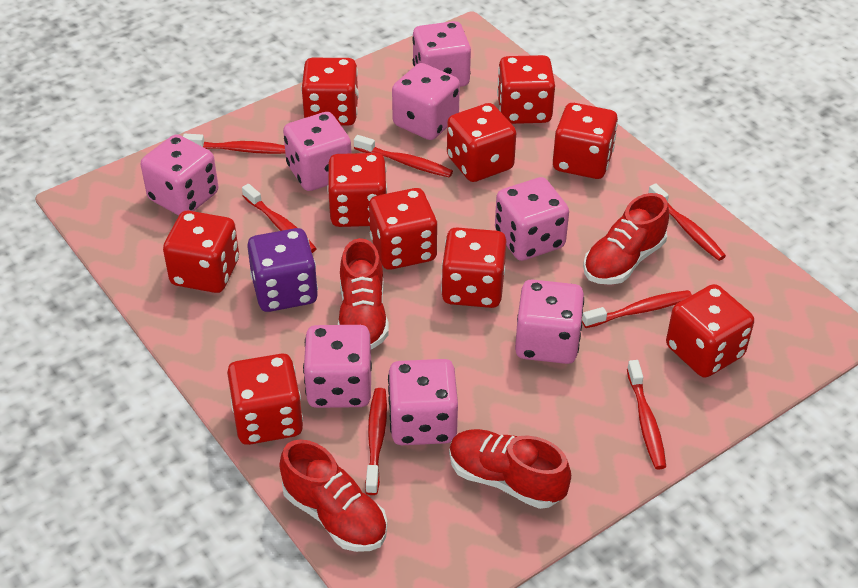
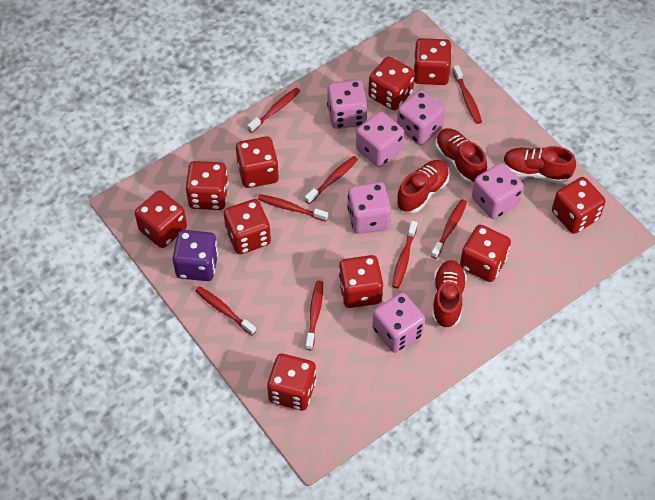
pink dice: [141,134,218,216] [283,112,351,191] [303,325,372,408] [388,359,458,445] [392,63,460,140] [412,21,471,87] [495,177,569,261] [515,280,584,364] = 8 -> [327,80,368,129] [347,182,391,234] [356,111,404,167] [372,293,425,353] [397,90,445,145] [472,163,524,219] = 6
red toothbrush: [183,134,285,154] [242,184,317,253] [354,135,453,177] [365,388,387,495] [582,290,692,328] [627,360,666,470] [648,183,726,261] = 7 -> [196,286,256,335] [247,88,300,133] [258,194,328,221] [305,156,358,204] [306,281,323,350] [392,221,417,289] [431,199,467,259] [453,65,482,124] = 8

